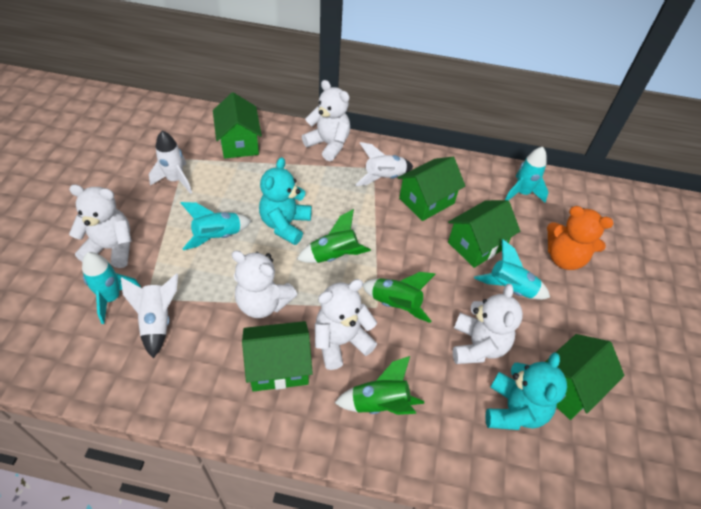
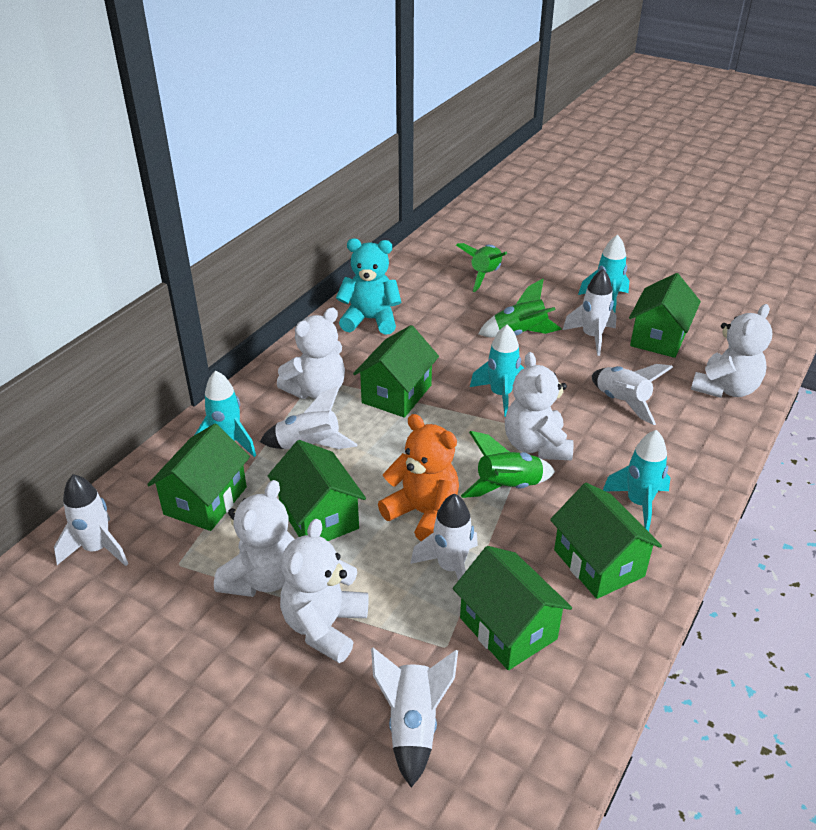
green house: [213,92,262,159] [242,321,313,392] [398,157,465,221] [448,200,520,268] [545,334,625,420] = 5 -> [147,424,250,531] [268,440,366,541] [353,325,439,418] [453,546,572,670] [550,483,662,599] [629,273,701,358] = 6
turquoise teddy bear: [259,157,312,245] [485,352,567,430] = 2 -> [336,238,402,335] = 1
white rocket: [121,273,178,358] [149,131,192,194] [355,142,413,186] = 3 -> [54,474,128,566] [260,386,358,449] [371,648,458,788] [410,494,478,581] [563,269,617,356] [592,364,673,425] = 6

